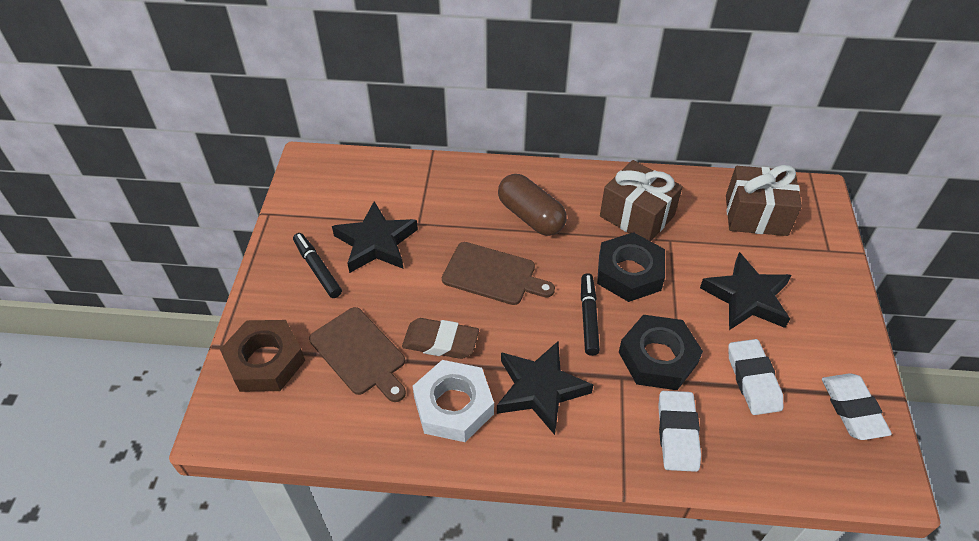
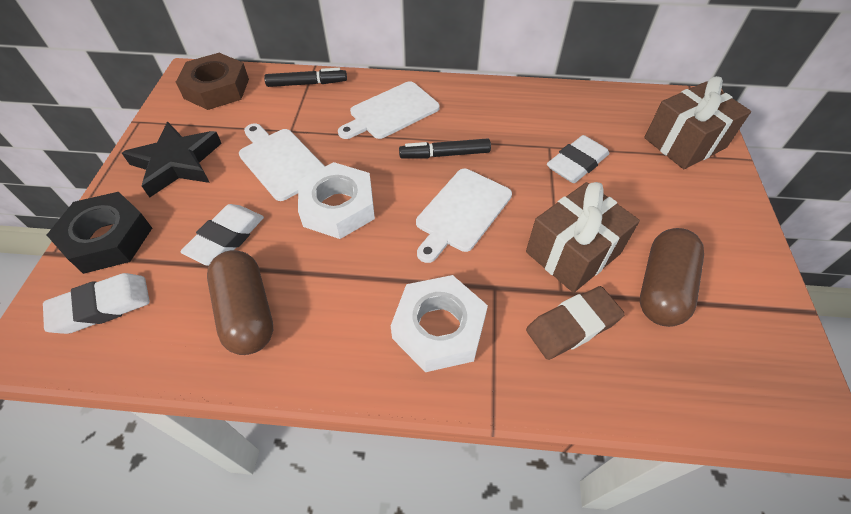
black nut: [597,232,665,302] [619,315,703,390] = 2 -> [47,192,152,274] = 1
black star: [332,201,418,273] [497,341,593,435] [700,252,791,330] = 3 -> [122,122,222,198] = 1
brown capsule: [498,174,567,236] = 1 -> [207,250,273,355] [640,228,704,327] = 2
brown cutting board: [309,307,406,402] [442,242,555,305] = 2 -> none = 0
white cutting board: none = 0 -> [239,123,325,201] [338,81,440,139] [416,169,512,263] = 3
white nut: [412,360,494,442] = 1 -> [298,162,375,239] [391,275,488,372] = 2

